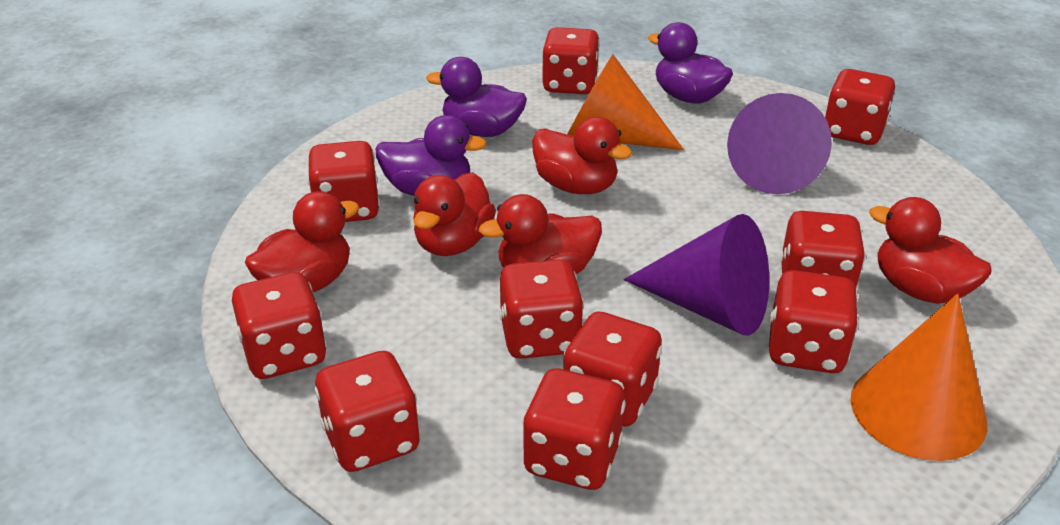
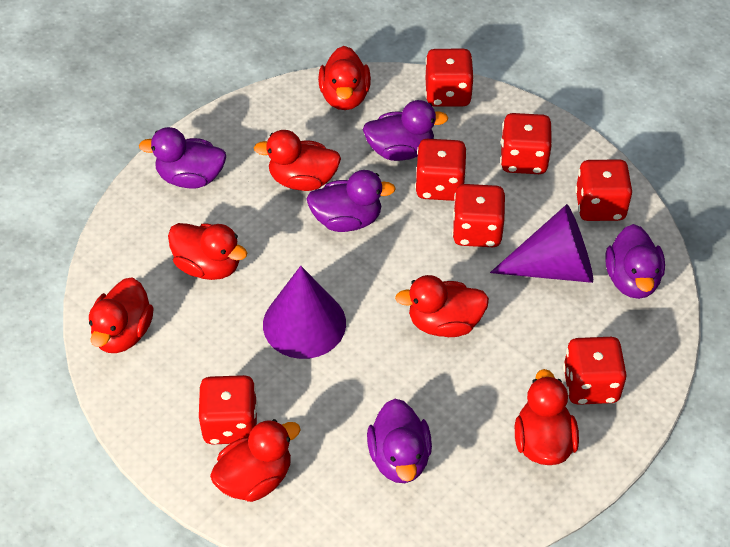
orange cone: [567,55,684,150] [851,293,988,461] = 2 -> none = 0
purple duck: [376,115,487,196] [426,57,527,137] [648,22,733,104] = 3 -> [139,127,226,189] [306,170,396,232] [363,100,448,161] [367,399,432,483] [605,224,665,299] = 5
red dice: [232,272,327,379] [308,141,380,222] [315,351,420,472] [499,259,584,359] [522,369,626,490] [542,27,600,94] [563,312,662,426] [769,270,859,373] [780,211,866,291] [825,69,895,145] = 10 -> [199,375,258,444] [415,139,467,201] [425,49,474,107] [452,184,506,247] [500,113,552,174] [563,337,627,405] [575,159,632,221] = 7
red duck: [245,191,360,292] [413,172,496,256] [479,194,602,274] [532,117,632,194] [869,197,992,304] = 5 -> [89,278,154,353] [168,223,247,280] [210,419,301,502] [254,130,341,191] [318,46,371,110] [395,275,489,337] [515,369,579,465] = 7

